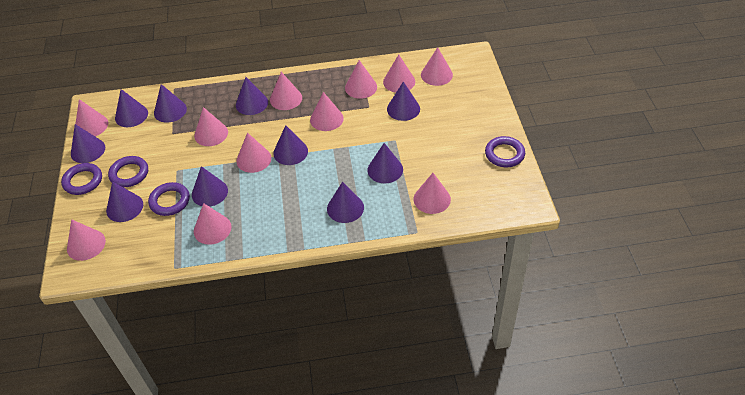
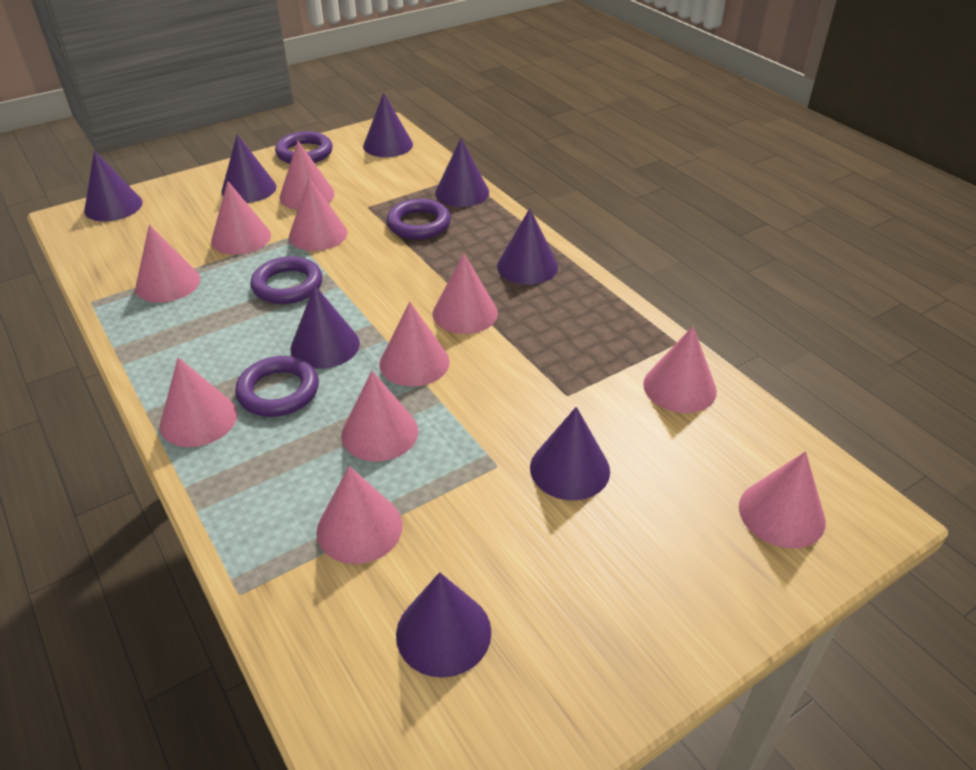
purple cone: [71,124,105,163] [106,181,143,222] [115,89,148,127] [154,84,187,123] [192,166,228,207] [236,77,268,115] [273,125,308,165] [327,182,364,223] [367,143,403,183] [387,82,420,121] = 10 -> [84,151,143,221] [221,134,276,203] [290,285,360,369] [363,93,413,157] [396,572,491,678] [435,138,489,207] [497,208,558,285] [530,407,610,500] = 8

